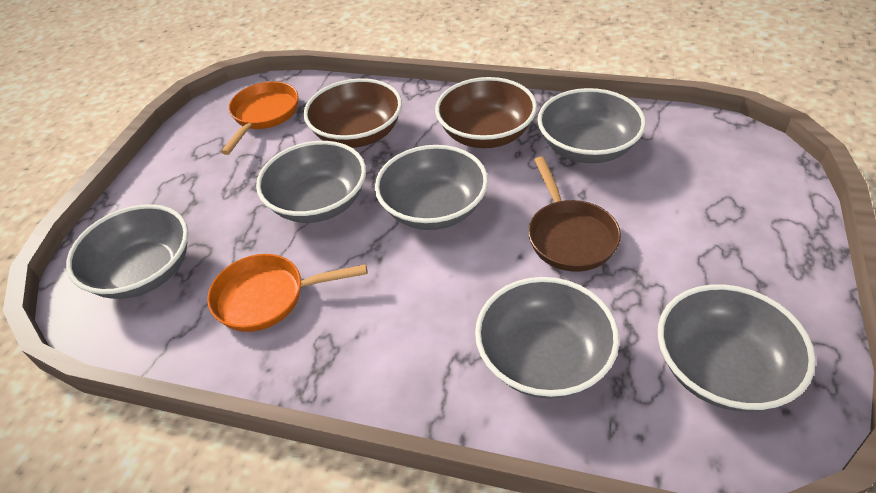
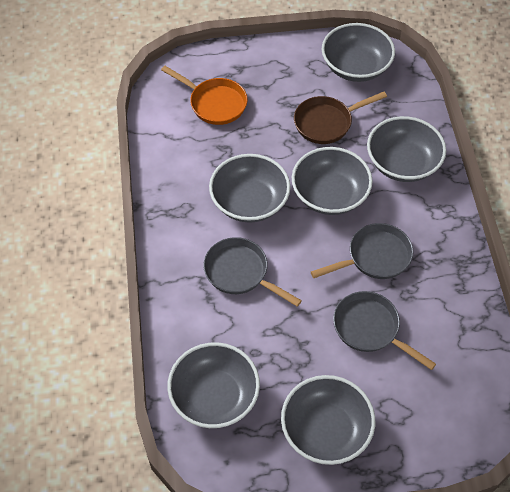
brown bowl: [303,78,402,148] [435,77,537,148] = 2 -> none = 0
grey pan: none = 0 -> [203,237,302,307] [311,223,413,279] [333,291,436,370] = 3
orange pan: [207,254,367,332] [221,81,298,155] = 2 -> [161,66,247,125] = 1

